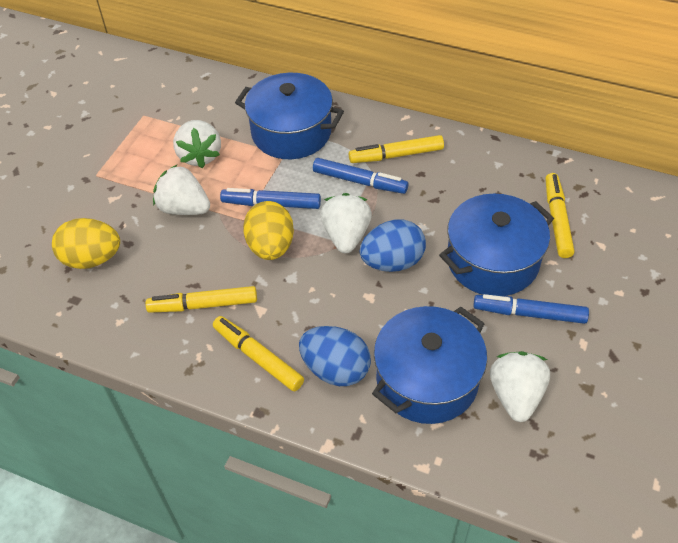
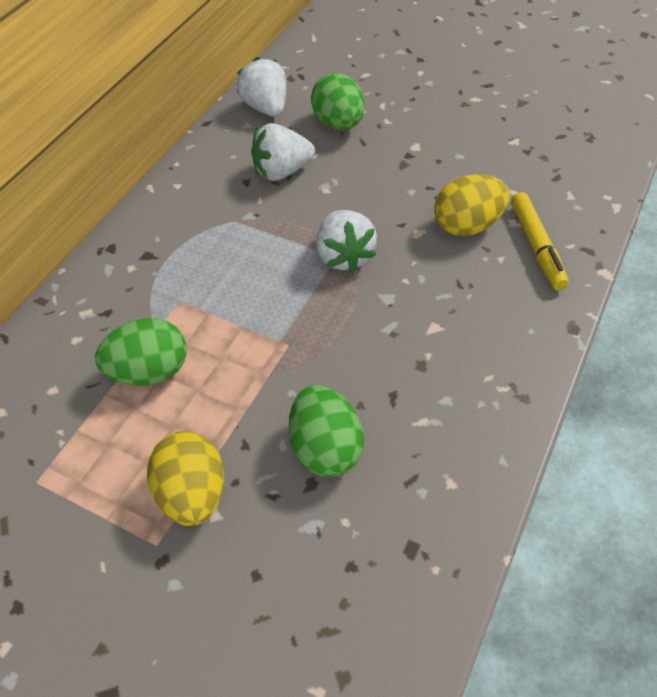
blue egg: [299,326,371,386] [360,219,426,272] = 2 -> none = 0
blue marker: [220,188,321,209] [313,158,408,194] [473,294,589,324] = 3 -> none = 0
blue pot: [235,73,344,159] [372,306,487,424] [439,194,554,296] = 3 -> none = 0
green egg: none = 0 -> [95,318,187,386] [289,385,364,477] [311,73,365,130] = 3
white strawberry: [153,164,210,215] [173,120,221,168] [320,193,372,253] [490,351,550,422] = 4 -> [237,57,286,117] [251,123,315,181] [316,210,377,273] = 3
yellow marker: [145,286,257,313] [213,316,304,391] [349,135,444,163] [545,173,574,258] = 4 -> [511,192,569,290] = 1

